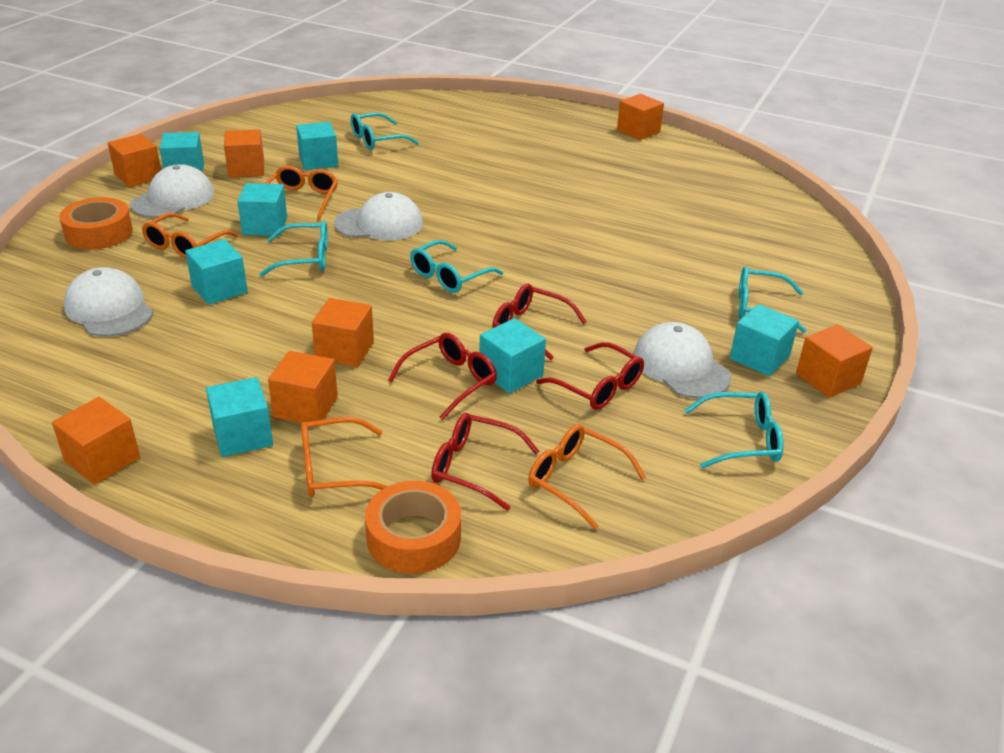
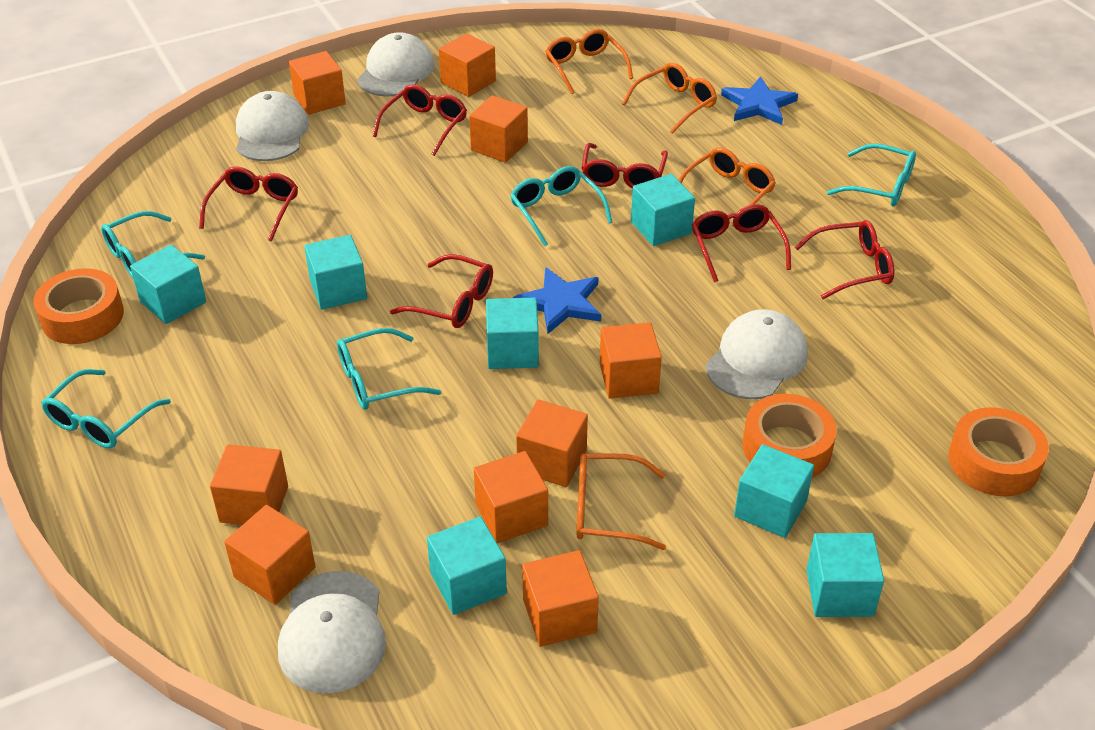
blue star: none = 0 -> [513,267,601,334] [721,76,798,125] = 2
orange cube: [52,397,140,485] [108,134,161,187] [224,129,264,178] [268,351,338,423] [312,298,374,367] [617,94,664,140] [796,324,873,398] = 7 -> [210,444,288,525] [224,505,316,605] [289,51,346,115] [439,33,496,97] [469,95,528,163] [474,451,548,543] [516,399,588,487] [522,550,599,647] [600,322,662,399] = 9
orange tape: [59,197,133,249] [365,481,461,574] = 2 -> [33,268,124,344] [743,394,837,478] [948,407,1049,496] = 3
red glasses: [388,333,497,420] [431,413,540,511] [492,284,587,360] [536,342,644,410] = 4 -> [199,166,298,242] [373,84,467,156] [390,254,493,328] [582,143,668,189] [692,204,791,282] [795,220,895,299] = 6

